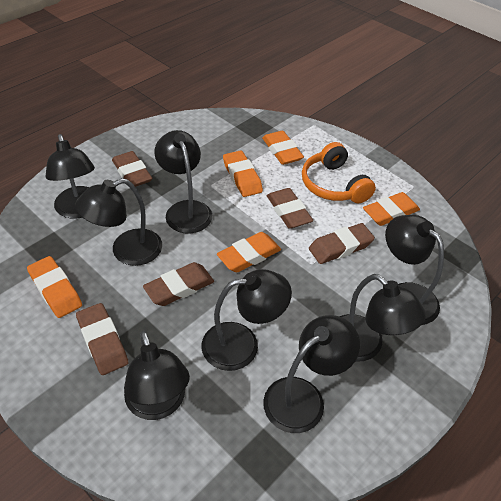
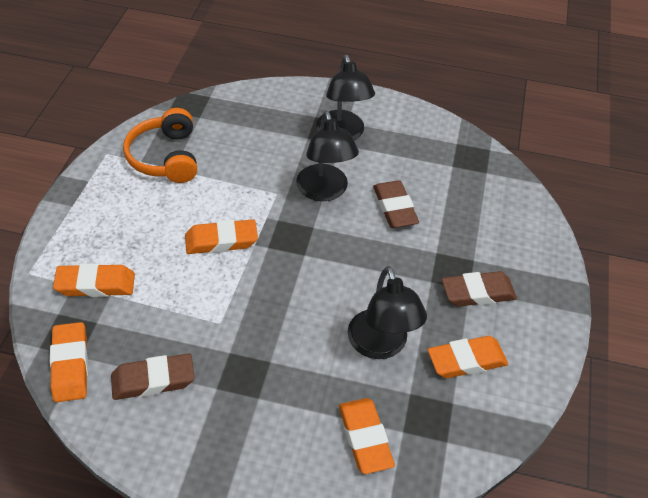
black lamp: [45,134,95,219] [75,178,162,266] [124,331,190,420] [154,130,212,234] [202,269,292,371] [263,315,360,433] [340,274,426,362] [385,215,444,325] = 8 -> [296,111,359,201] [316,55,375,140] [348,266,427,359] = 3
brown eraser: [76,303,128,375] [112,151,153,187] [143,262,214,306] [267,188,313,229] [309,223,375,264] = 5 -> [111,353,195,400] [373,180,419,228] [442,271,517,307] = 3

